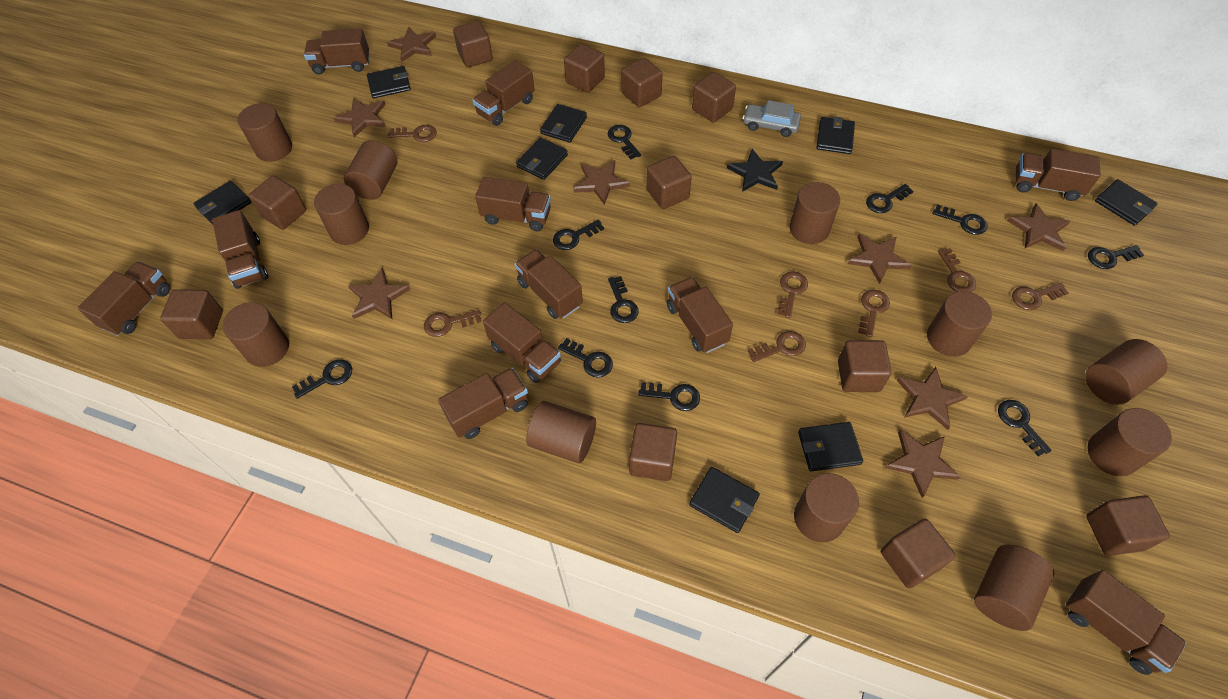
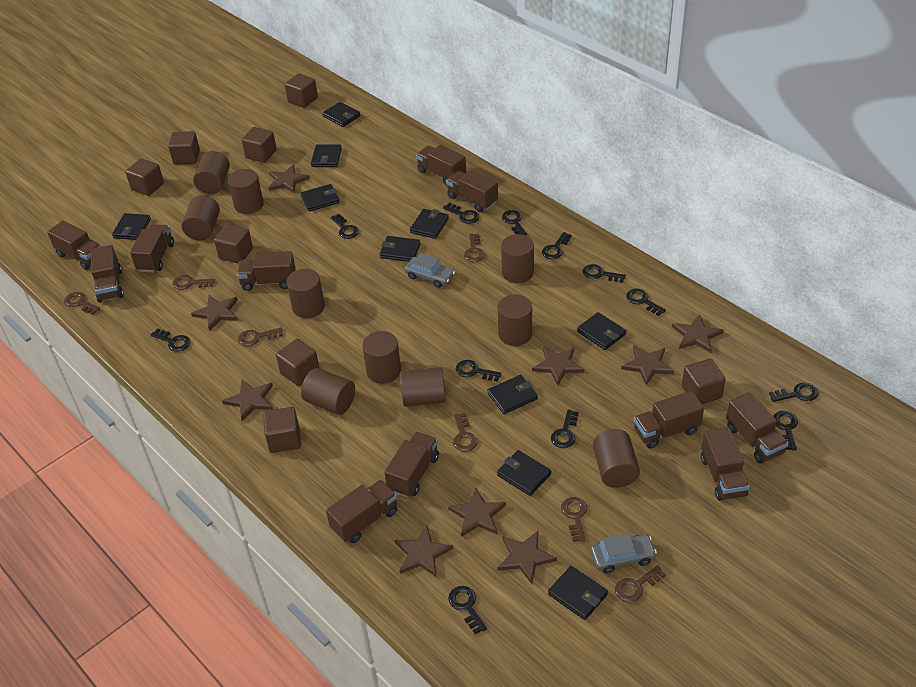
black key: [292,359,352,399] [553,220,604,250] [558,338,613,378] [608,125,641,159] [608,276,638,323] [638,382,700,411] [866,184,914,213] [932,204,988,235] [998,400,1052,456] [1088,245,1144,269] = 10 -> [151,328,190,352] [331,214,359,239] [443,203,479,224] [448,586,487,634] [456,360,502,382] [502,210,527,235] [542,232,572,259] [551,409,579,448] [583,264,626,283] [626,289,666,316] [769,383,818,402] [773,411,798,450] = 12
black star: [727,149,783,192] = 1 -> none = 0
black wallet: [193,181,251,225] [367,66,411,98] [516,138,568,180] [540,104,587,143] [689,467,760,533] [798,422,863,471] [816,117,855,154] [1095,179,1158,226] = 8 -> [112,213,151,240] [301,184,340,211] [311,144,342,167] [322,102,361,127] [379,236,421,262] [410,209,449,239] [487,375,538,414] [497,450,551,496] [548,566,608,620] [577,312,626,350] = 10
brown cube: [160,289,223,339] [249,176,306,230] [453,21,493,68] [564,44,605,93] [621,58,663,107] [629,423,677,481] [646,156,692,209] [692,72,736,123] [838,340,892,392] [881,519,956,588] [1086,495,1170,556] = 11 -> [125,158,164,196] [168,131,200,165] [214,224,253,264] [242,127,277,163] [263,407,301,453] [276,339,319,386] [285,73,318,108] [682,358,726,404] = 8
brown cylinder: [223,302,289,367] [237,103,292,162] [314,184,369,245] [344,140,398,200] [526,401,596,463] [790,182,840,244] [794,473,859,543] [927,291,992,357] [974,544,1054,631] [1085,339,1167,405] [1087,408,1172,476] = 11 -> [182,195,220,240] [193,151,230,194] [228,169,264,214] [286,269,325,318] [301,368,355,415] [362,331,401,384] [400,367,446,407] [498,294,532,346] [501,234,534,283] [593,429,640,488] = 10
brown star: [334,98,386,138] [348,268,410,319] [387,27,436,62] [574,160,630,205] [847,234,911,284] [885,430,961,498] [897,367,968,430] [1007,203,1070,251] = 8 -> [191,295,238,331] [222,380,273,421] [269,164,310,193] [395,526,453,578] [448,488,506,537] [498,531,557,584] [532,346,584,385] [621,345,674,386] [672,314,724,353] = 9
grey car: [743,100,801,137] = 1 -> [405,253,455,288] [590,533,657,573] = 2

